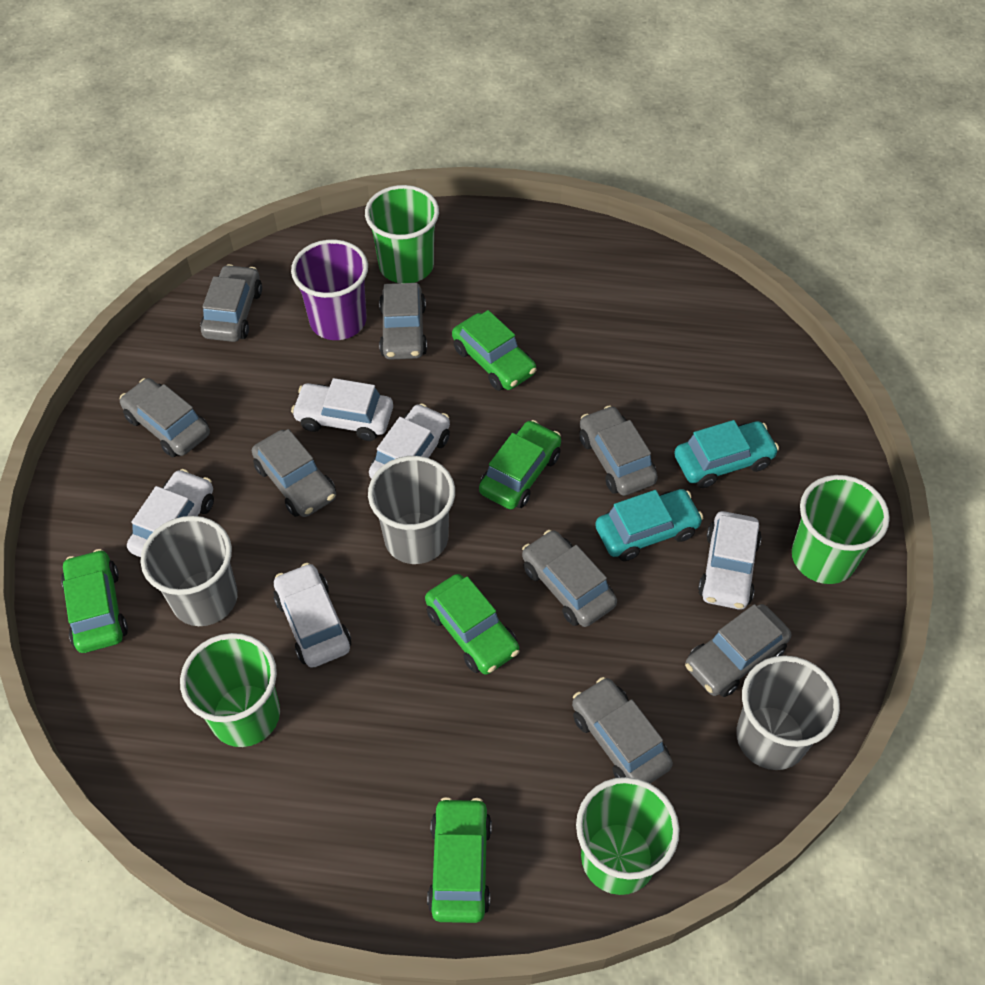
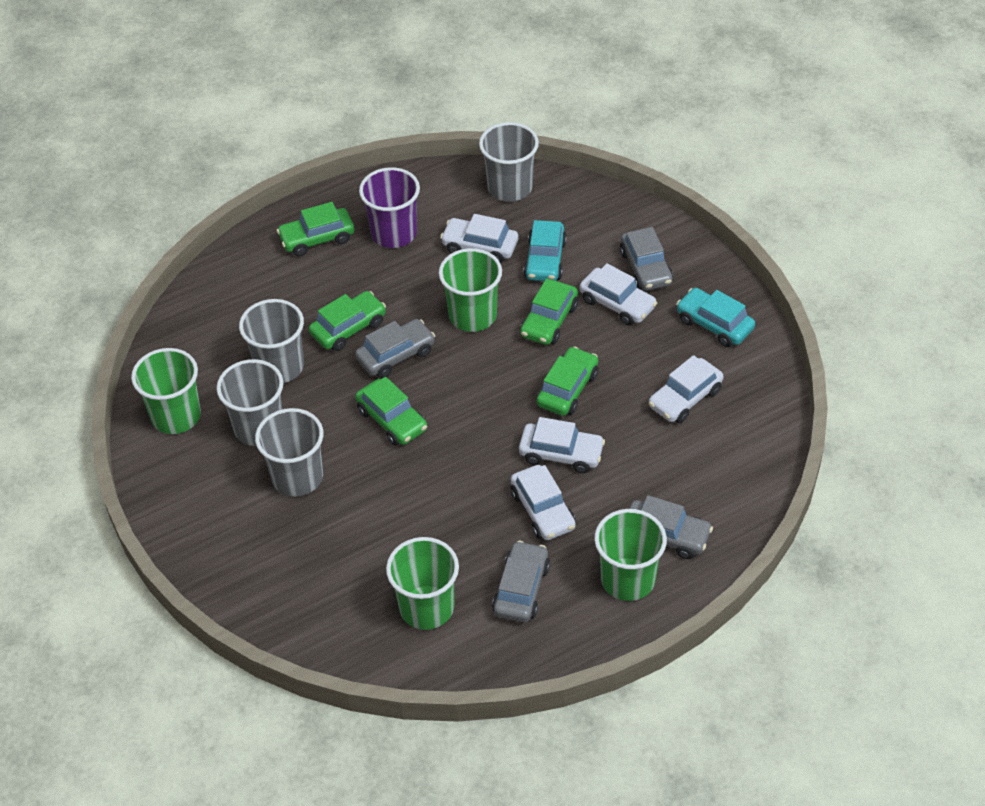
grey car: [119,378,210,457] [200,264,262,342] [252,429,336,517] [379,283,427,360] [522,530,617,627] [572,677,673,783] [579,405,658,496] [685,604,791,697] = 8 -> [355,319,435,378] [492,541,550,622] [620,227,673,291] [629,495,713,559] = 4
grey cup: [141,516,238,626] [368,456,455,564] [736,655,840,770] = 3 -> [216,359,284,446] [239,299,304,383] [255,408,324,497] [479,122,539,202] = 4

